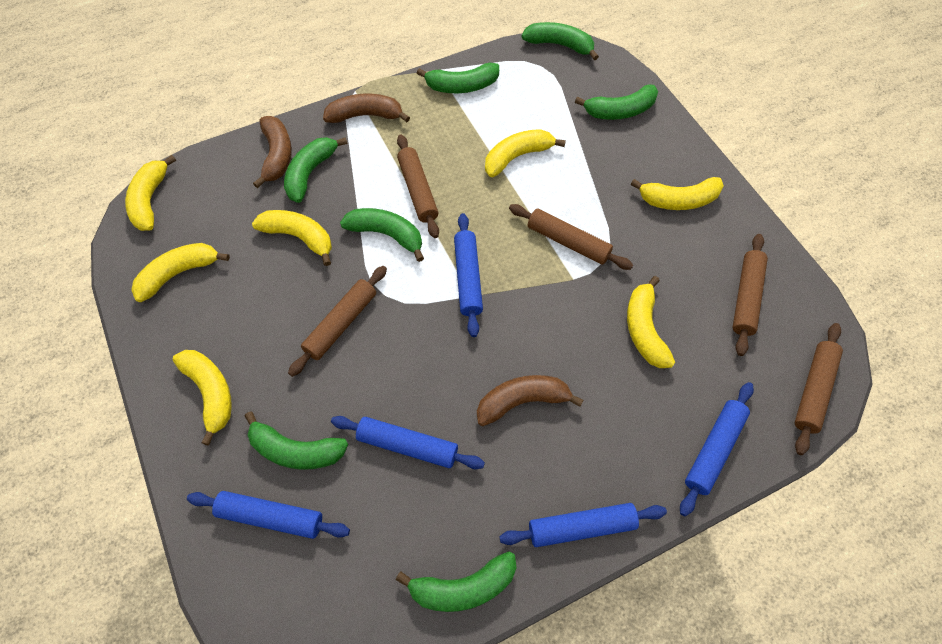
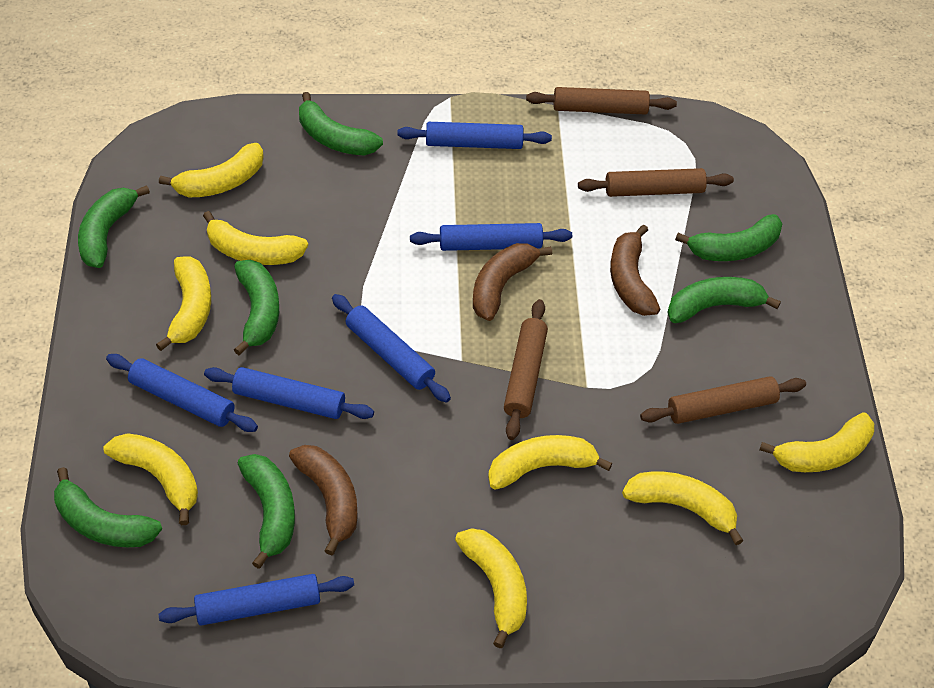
blue rolling pin: [187,491,350,539] [331,416,485,469] [454,213,483,337] [499,503,667,547] [680,382,754,517] = 5 -> [106,354,258,432] [159,574,354,626] [204,367,374,419] [332,294,451,403] [397,122,552,149] [410,223,572,251] = 6
brown rolling pin: [288,266,387,377] [397,135,439,238] [509,204,633,270] [733,234,768,356] [795,323,843,455] = 5 -> [504,299,548,440] [526,87,677,115] [578,168,734,197] [640,376,806,424] = 4
yellow banana: [125,155,176,231] [131,243,230,302] [173,350,232,446] [252,210,332,266] [485,129,566,177] [627,276,675,368] [631,177,724,210] = 7 -> [104,433,198,525] [156,257,211,351] [159,143,264,197] [203,211,308,265] [455,528,527,648] [488,435,613,490] [622,471,744,545] [759,412,874,472] = 8

